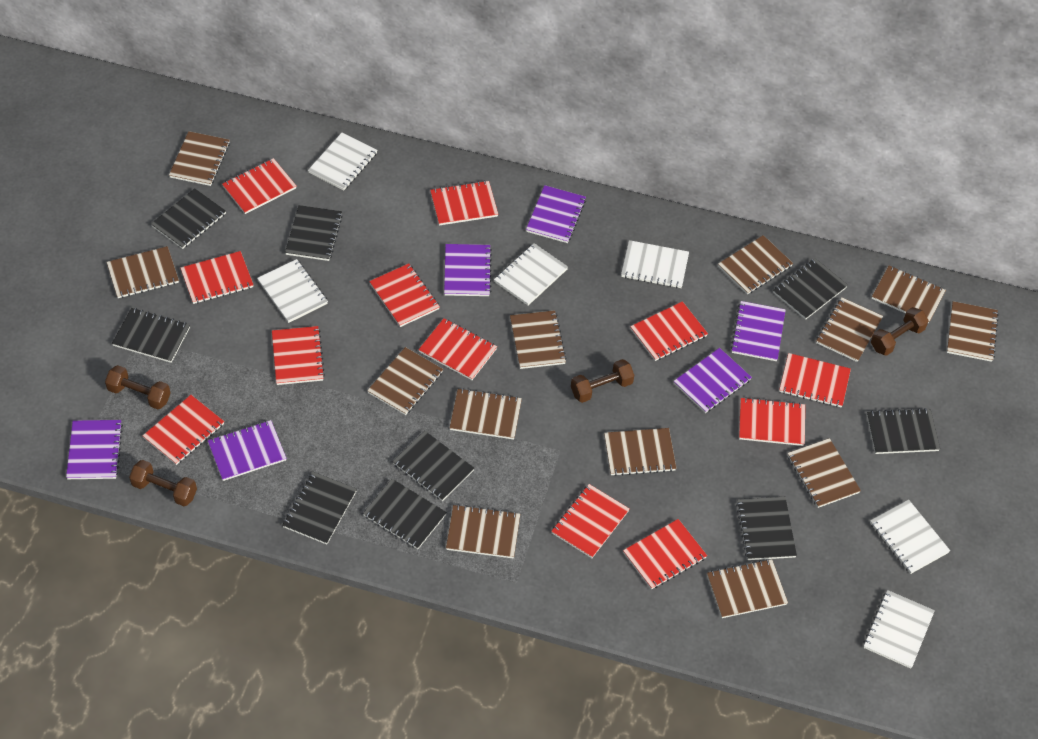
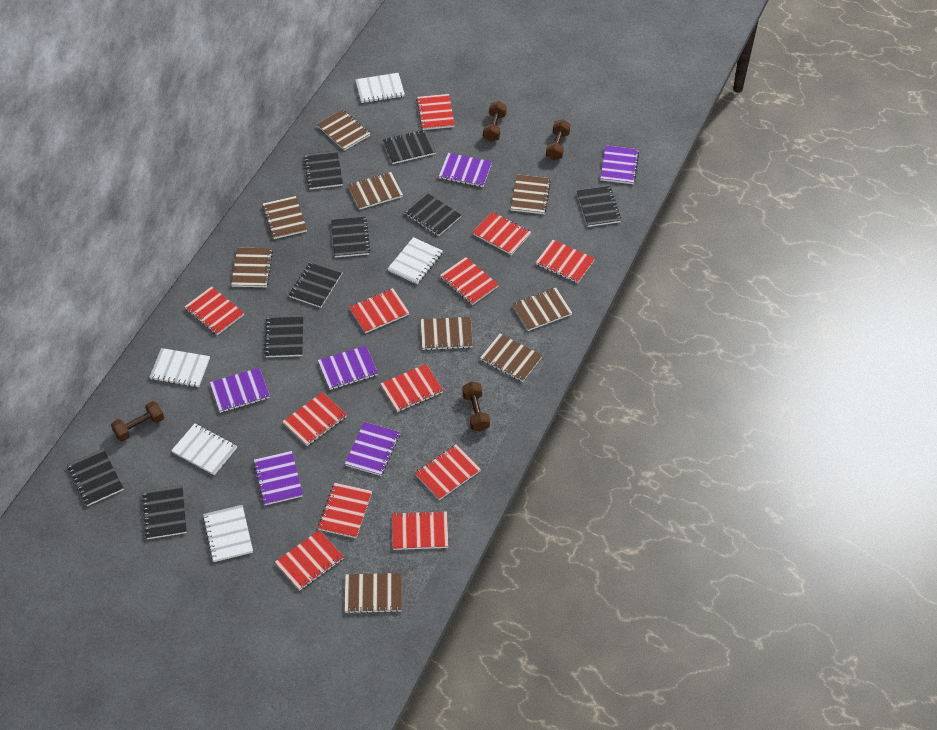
brown notebook: [107,246,179,298] [169,131,230,186] [367,347,443,415] [446,504,520,558] [449,388,522,439] [510,310,567,369] [604,428,676,476] [707,559,788,618] [718,235,793,294] [787,438,861,508] [816,297,883,362] [872,266,946,323] [947,301,999,362] = 13 -> [231,247,273,287] [262,196,307,239] [317,109,370,151] [344,573,402,614] [348,172,403,210] [421,317,473,350] [480,334,543,382] [511,175,551,214] [512,288,572,331] = 9
white notebook: [257,259,328,323] [308,133,377,190] [494,243,568,305] [621,240,689,288] [864,590,935,669] [870,500,950,574] = 6 -> [149,348,210,387] [171,423,237,475] [203,505,253,562] [355,73,405,103] [387,237,443,284] = 5

